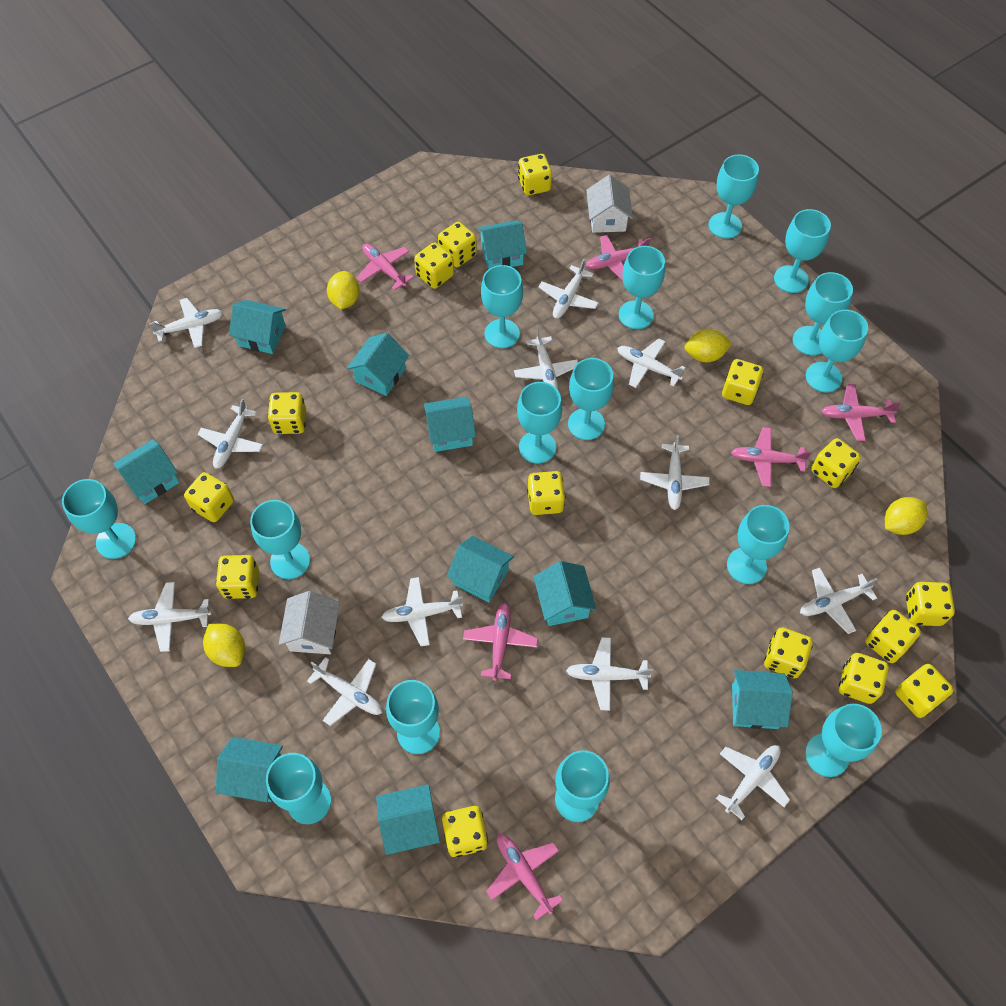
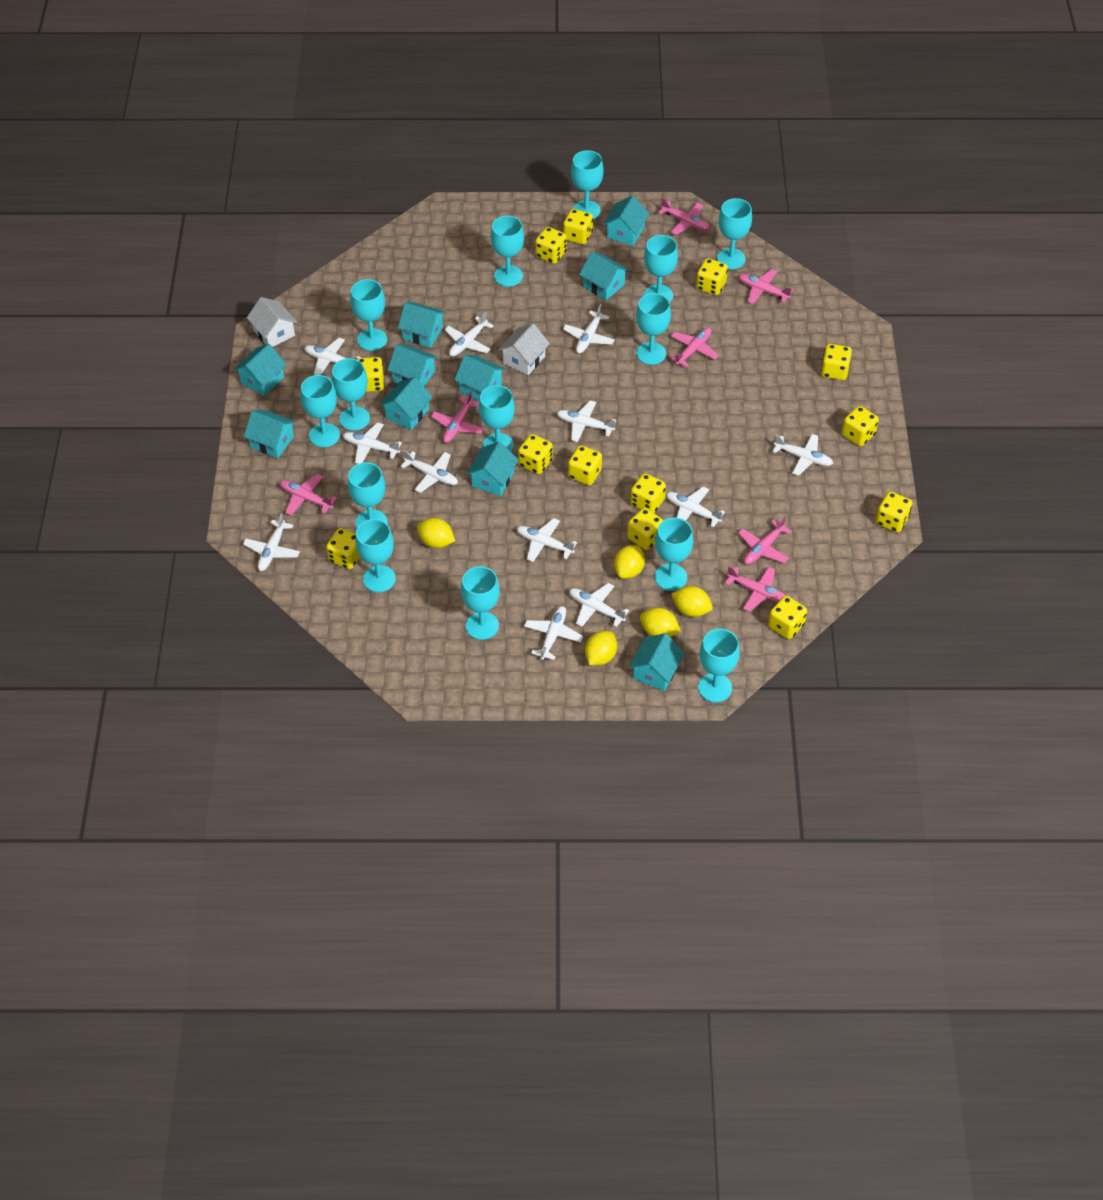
pink plane: [356,244,414,290] [463,602,538,681] [486,834,563,921] [586,235,651,281] [731,427,812,487] [821,384,901,441] = 6 -> [280,474,337,515] [431,391,484,443] [658,198,710,235] [669,328,719,367] [725,566,786,612] [738,269,793,304] [738,516,792,565] = 7
turquoise goblet: [62,479,136,559] [250,500,310,579] [266,753,331,824] [386,680,440,754] [481,265,523,348] [517,382,562,464] [555,750,610,822] [568,358,614,440] [619,246,665,329] [709,154,759,239] [727,505,790,584] [774,209,831,293] [793,272,853,356] [805,704,882,777] [806,310,868,392] = 15 -> [300,375,340,447] [332,358,370,431] [348,462,387,528] [350,279,387,351] [355,519,396,592] [461,566,500,640] [479,385,515,452] [491,216,524,287] [571,150,604,219] [636,293,671,365] [644,235,678,302] [655,517,693,591] [698,629,740,702] [717,198,752,269] = 14
yellow dice: [184,472,234,522] [216,555,259,599] [268,392,306,434] [414,243,454,289] [438,222,477,267] [442,806,488,857] [518,154,552,195] [527,471,565,515] [722,359,763,405] [764,627,813,678] [811,438,861,488] [839,653,889,704] [865,610,921,663] [895,664,954,718] [906,582,955,626] = 15 -> [326,528,360,569] [357,357,384,392] [518,434,553,474] [535,227,567,264] [563,209,593,245] [568,445,602,485] [627,508,664,550] [630,473,666,513] [696,258,728,295] [768,596,807,639] [821,344,852,380] [842,406,879,446] [876,491,913,533] = 13
yellow lemon: [203,624,245,667] [327,271,360,309] [685,329,732,362] [885,497,927,535] = 4 -> [417,518,455,548] [585,631,617,665] [614,545,645,579] [640,608,681,637] [671,586,713,617] = 5

